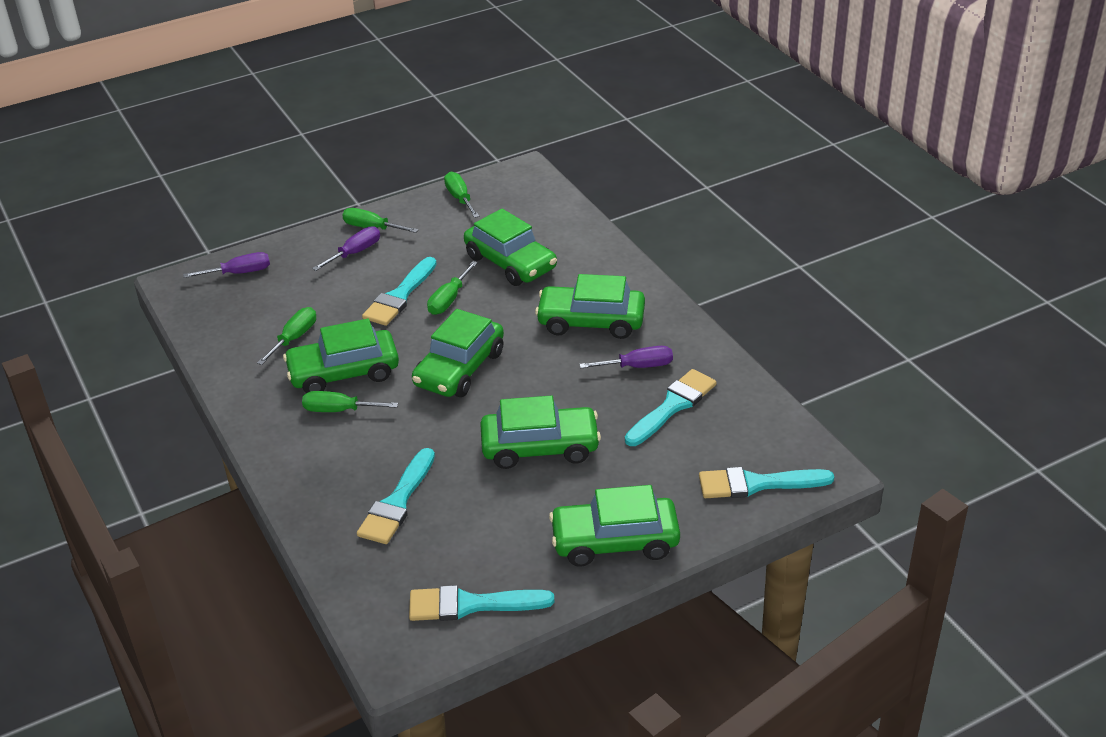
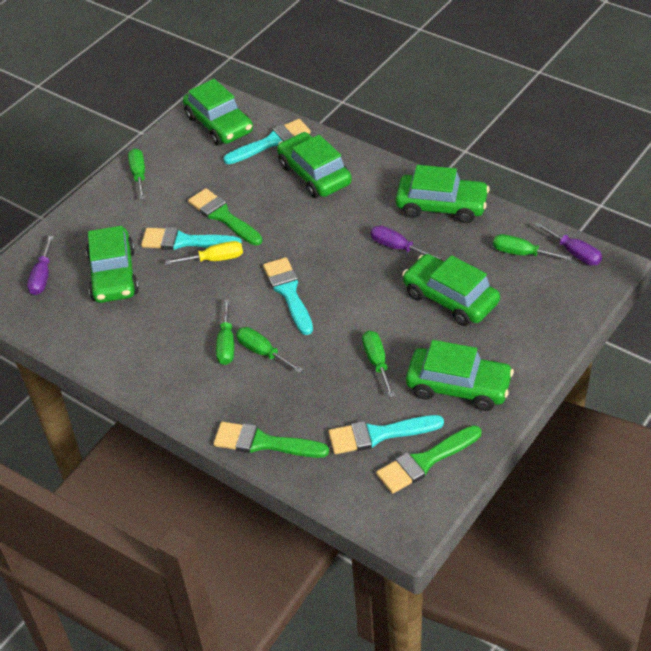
green brush: none = 0 -> [188,188,262,245] [213,422,329,458] [376,425,481,494] = 3
turquoise brush: [357,448,435,544] [362,257,437,326] [409,585,555,621] [625,369,717,446] [699,467,834,498] = 5 -> [141,227,242,250] [223,119,311,164] [263,257,313,335] [328,415,444,454] = 4
yellow screwdriver: none = 0 -> [165,241,243,265] = 1

